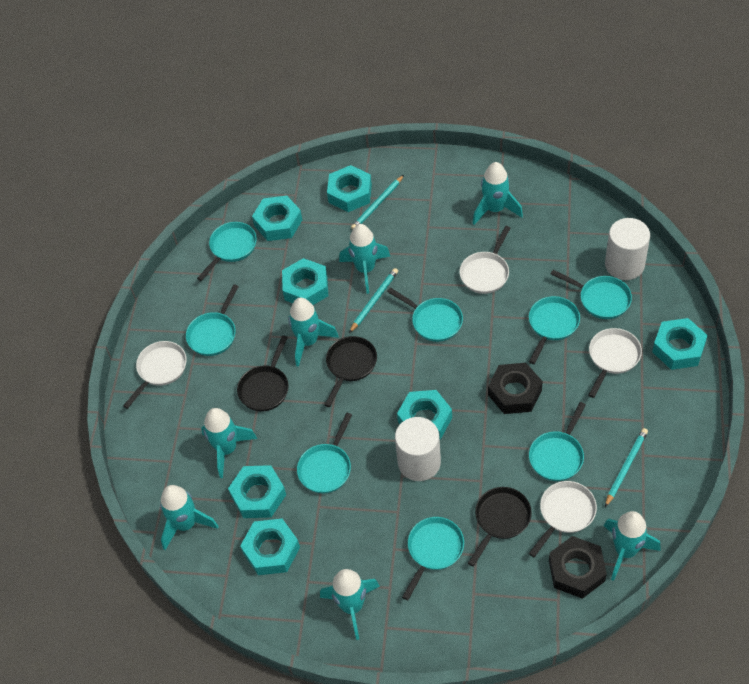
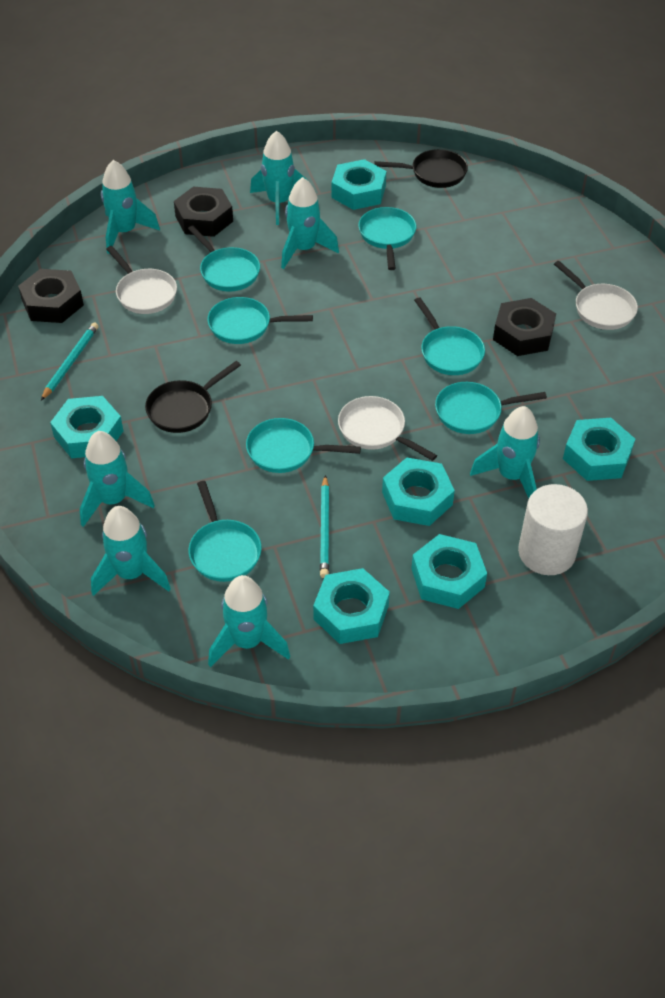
black nut: [488,363,543,414] [549,536,607,599] = 2 -> [18,269,84,323] [174,187,233,237] [493,298,556,356] = 3
black pan: [237,335,289,412] [325,336,377,407] [468,487,532,567] = 3 -> [145,361,241,433] [374,149,468,188] = 2
turquoise nut: [228,465,286,518] [240,519,300,575] [252,196,302,241] [282,258,328,305] [327,165,372,212] [397,390,452,440] [652,318,708,370] = 7 -> [50,396,123,458] [313,568,390,644] [332,159,386,210] [382,458,455,526] [411,534,487,609] [563,418,635,481] = 6
turquoise pan: [186,284,239,356] [197,222,257,281] [297,413,352,494] [387,287,463,342] [402,517,464,600] [529,296,580,364] [529,402,586,481] [551,270,632,319] = 8 -> [188,226,260,291] [189,481,262,582] [208,297,313,344] [246,418,361,473] [358,207,416,270] [414,297,485,375] [435,382,547,434] = 7
turquoise pencil: [349,268,398,333] [351,175,404,230] [605,428,648,507] = 3 -> [41,322,98,401] [320,475,329,578] = 2
white cylinder: [395,417,441,481] [605,218,650,280] = 2 -> [518,484,588,575] = 1
white pan: [123,341,187,409] [459,226,510,294] [529,481,597,557] [589,328,642,398] = 4 -> [106,246,177,314] [338,396,437,461] [554,261,638,330] = 3

